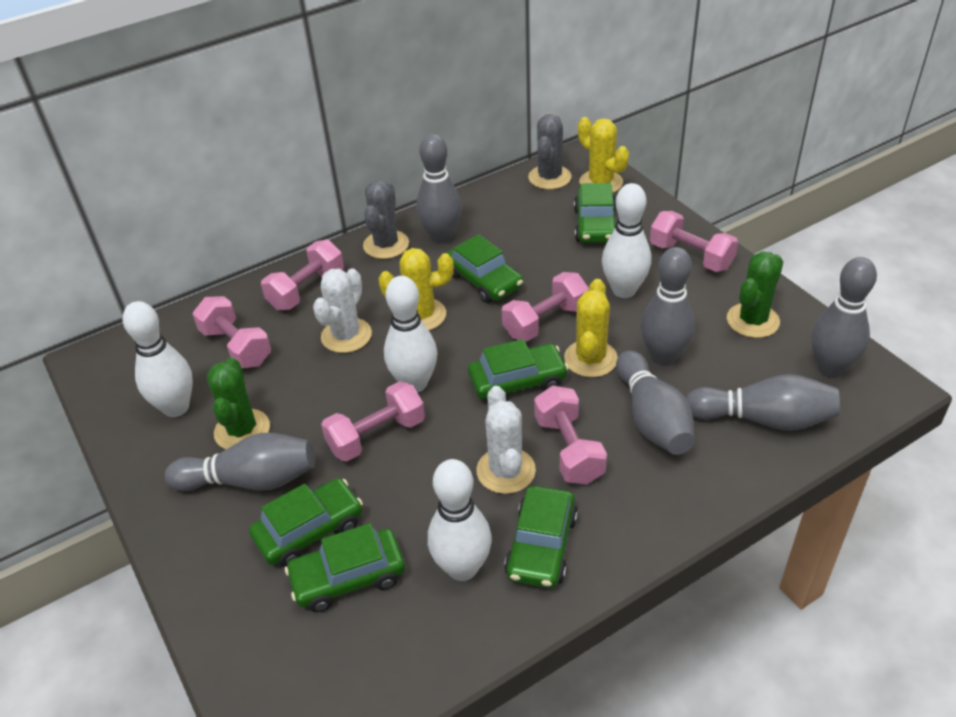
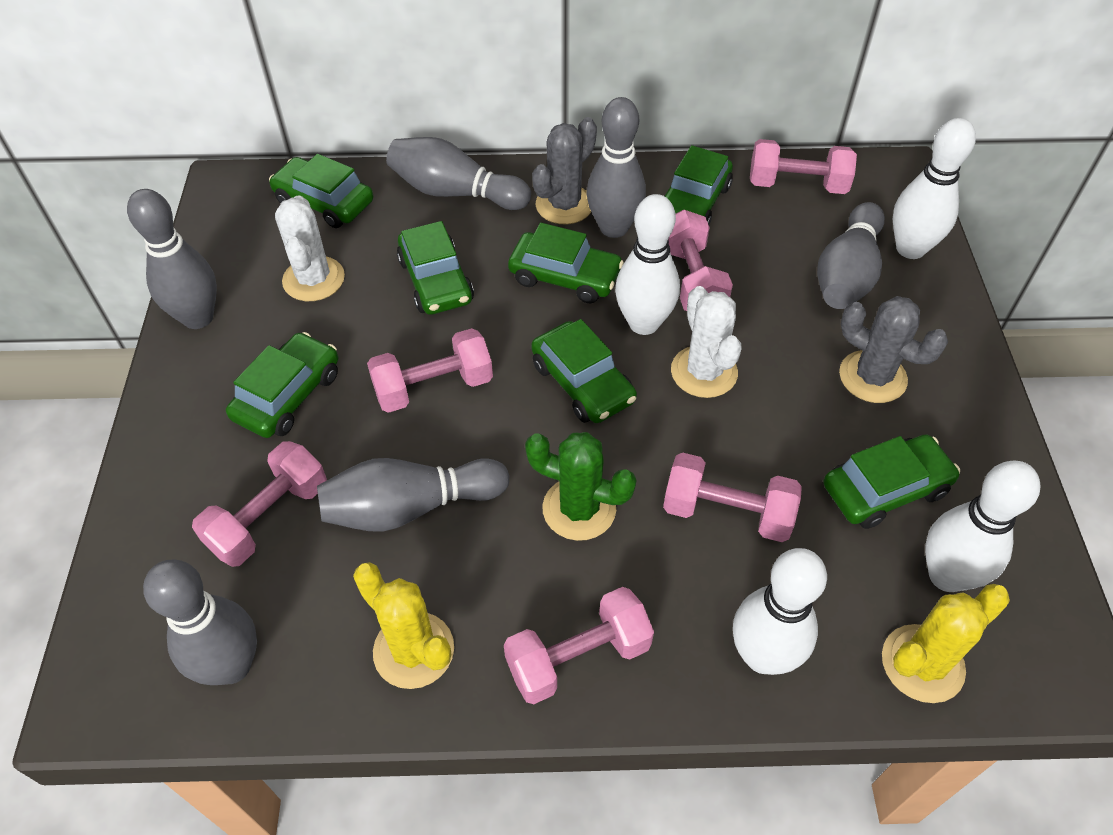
green cactus: [207,358,270,449] [727,251,783,338] = 2 -> [525,432,636,541] = 1
green car: [249,478,363,567] [285,523,405,612] [447,234,523,303] [468,339,569,401] [504,486,578,588] [574,183,616,243] = 6 -> [226,332,338,438] [269,154,373,228] [397,221,474,315] [508,223,624,303] [531,319,637,423] [665,145,733,225] [823,434,960,529] = 7
yellow cactus: [379,248,454,330] [564,279,618,377] [578,117,629,193] = 3 -> [353,562,454,689] [882,584,1010,703] = 2

